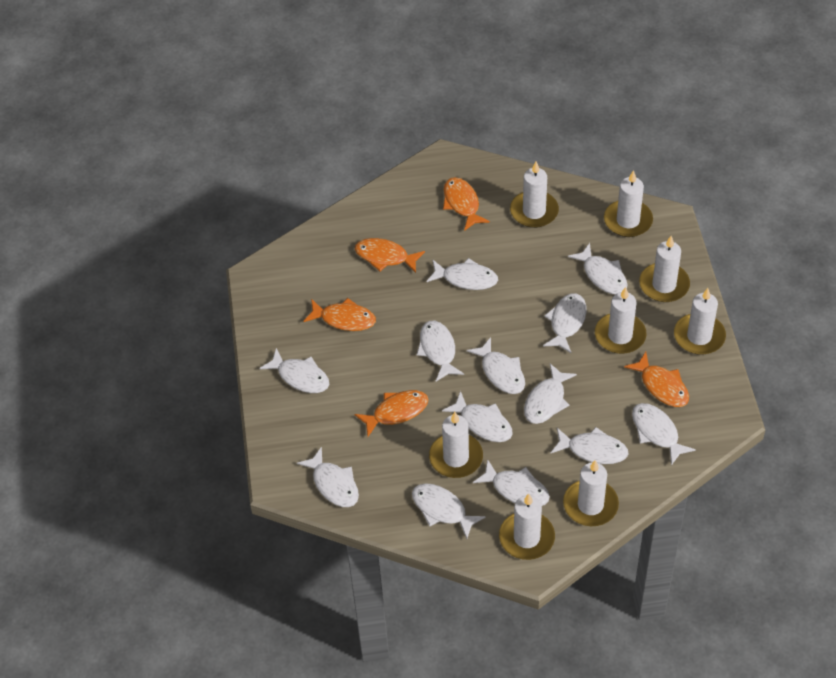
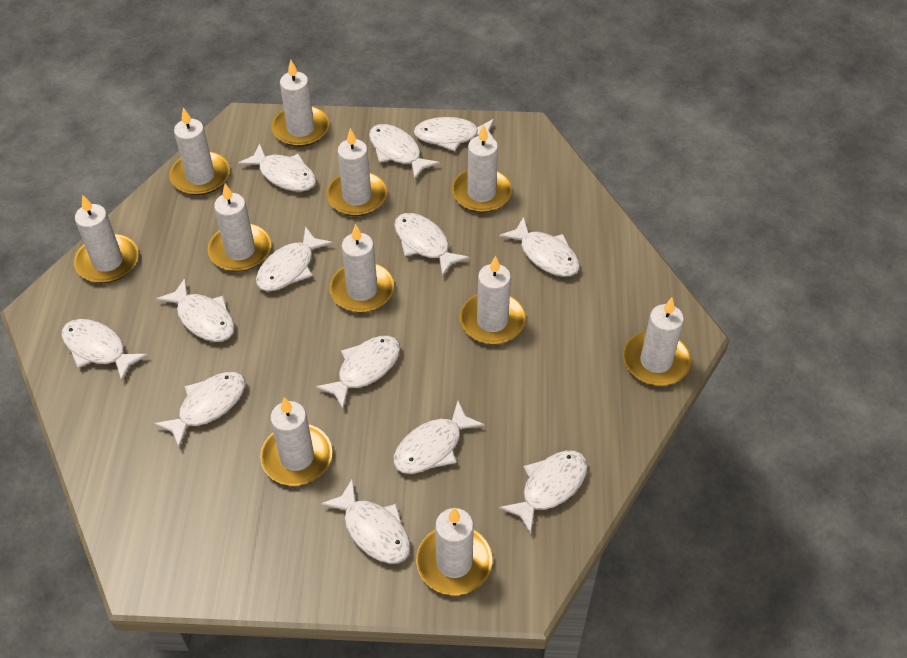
orange fish: [303,298,376,331] [355,238,425,273] [355,390,429,437] [443,177,490,231] [624,352,689,407] = 5 -> none = 0
white candle: [429,412,483,478] [499,493,555,560] [510,162,559,228] [563,460,619,526] [595,287,646,354] [604,170,653,237] [639,236,690,302] [674,288,726,355] = 8 -> [74,194,139,283] [170,108,230,195] [208,184,271,272] [260,397,333,485] [271,60,329,147] [326,128,387,216] [330,224,394,313] [416,507,493,595] [452,125,512,213] [460,256,526,344] [623,298,691,386] = 11

